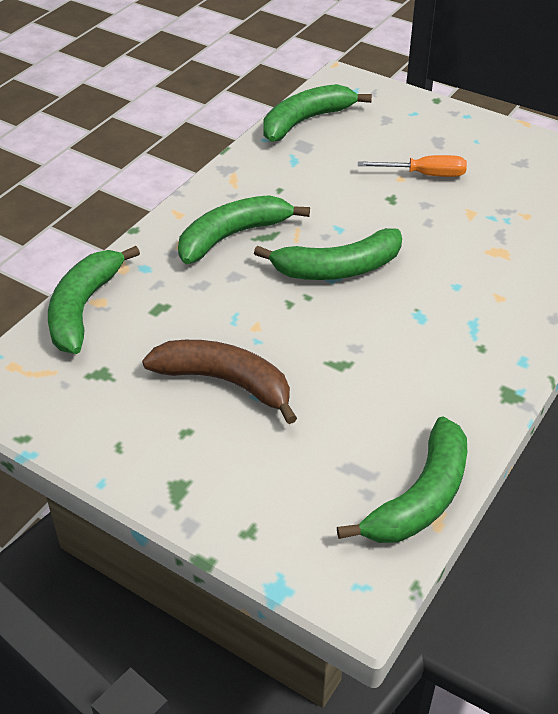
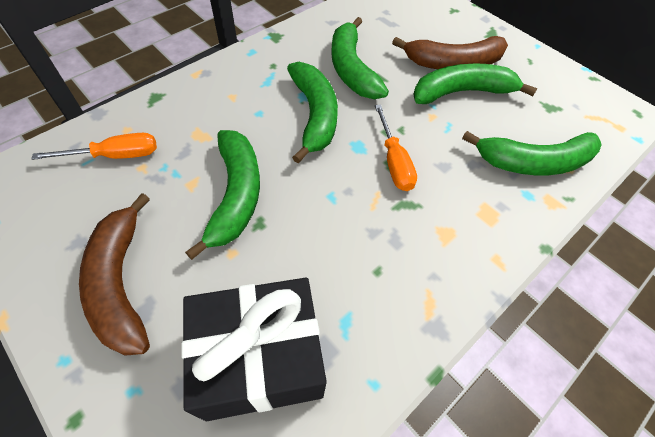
black gift: none = 0 -> [181,278,327,421] = 1
brown banana: [142,340,297,424] = 1 -> [79,193,150,356] [392,36,508,69] = 2
orange screwdriver: [358,155,467,177] = 1 -> [32,133,157,160] [375,104,417,191] = 2

